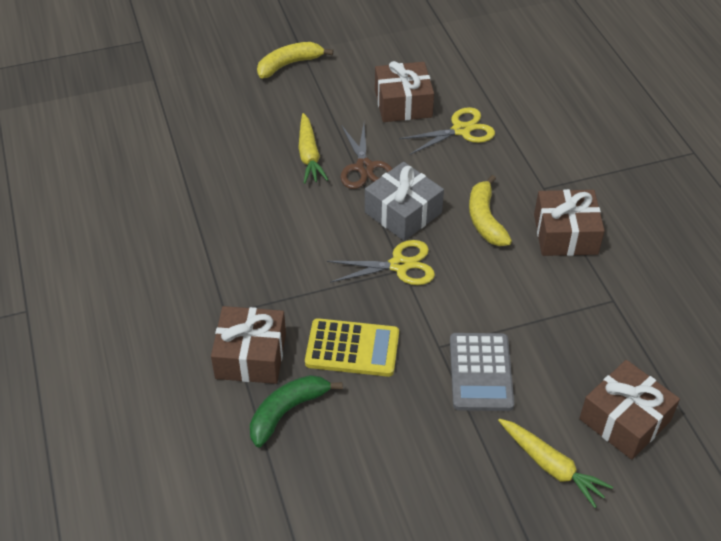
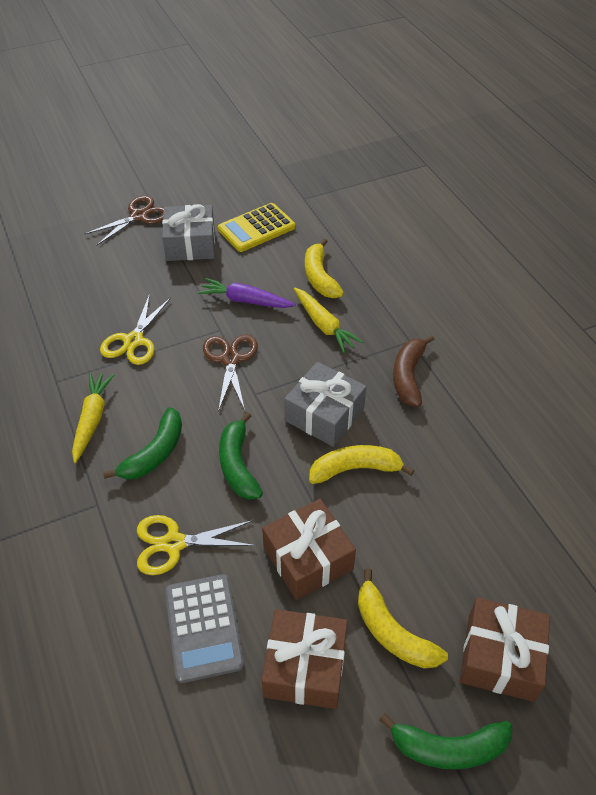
brown banana: none = 0 -> [393,335,435,407] = 1
brown gift: [211,306,286,384] [375,61,434,122] [534,189,605,256] [579,360,680,460] = 4 -> [262,499,356,600] [262,609,348,709] [460,597,550,702] = 3
brown scissors: [340,124,393,189] = 1 -> [84,196,164,246] [203,335,258,411] = 2
green banana: [250,375,343,447] = 1 -> [103,407,182,479] [219,412,263,499] [379,713,512,770] = 3
grey gift: [365,162,444,241] = 1 -> [162,204,215,261] [284,362,366,447] = 2
purple carrot: none = 0 -> [198,278,296,308] = 1
yellow banana: [257,42,333,78] [469,175,512,246] = 2 -> [305,238,344,298] [309,445,415,484] [358,569,448,668] = 3

